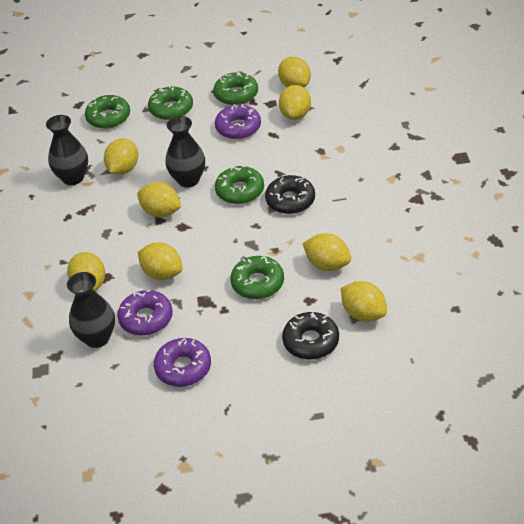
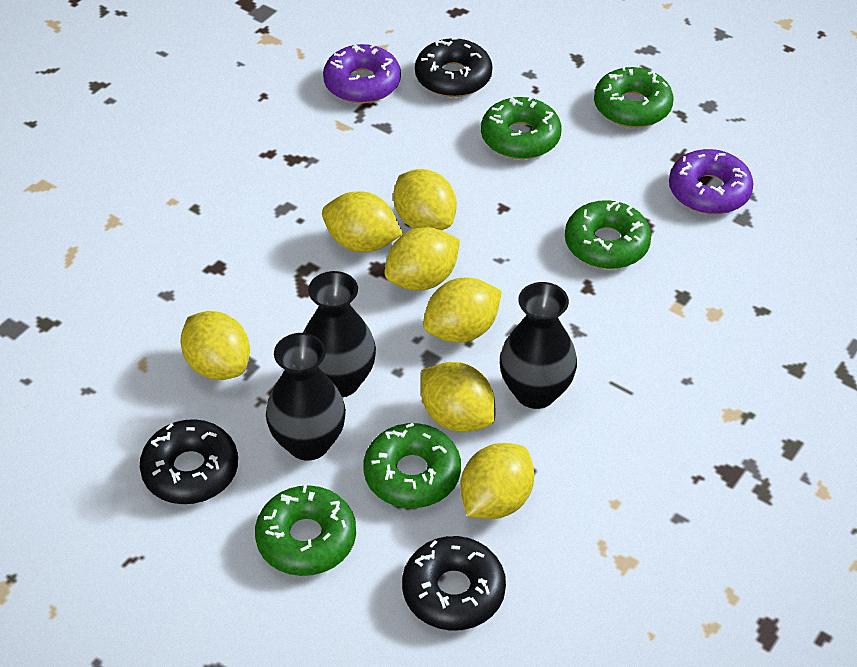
black donut: [265,175,315,214] [282,312,339,360] = 2 -> [140,419,238,504] [402,536,506,631] [415,37,493,97] = 3
purple donut: [117,290,173,336] [154,338,211,387] [215,104,261,139] = 3 -> [323,44,401,104] [669,149,754,214] = 2
yellow lemon: [67,252,105,291] [104,138,138,175] [137,182,181,217] [138,242,182,280] [278,57,311,87] [279,85,311,120] [303,233,351,271] [341,281,387,322] = 8 -> [180,311,250,380] [322,191,403,252] [384,227,460,291] [393,169,456,230] [421,362,495,432] [423,278,502,343] [461,443,534,519] = 7

